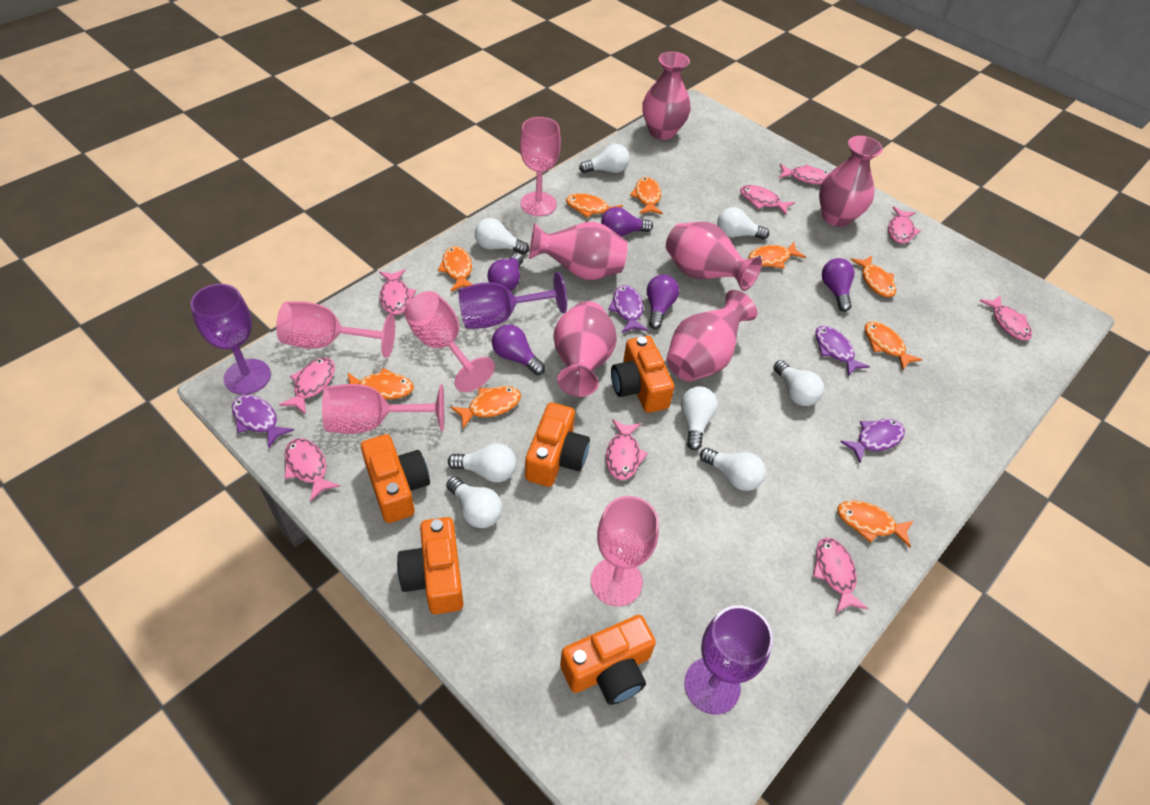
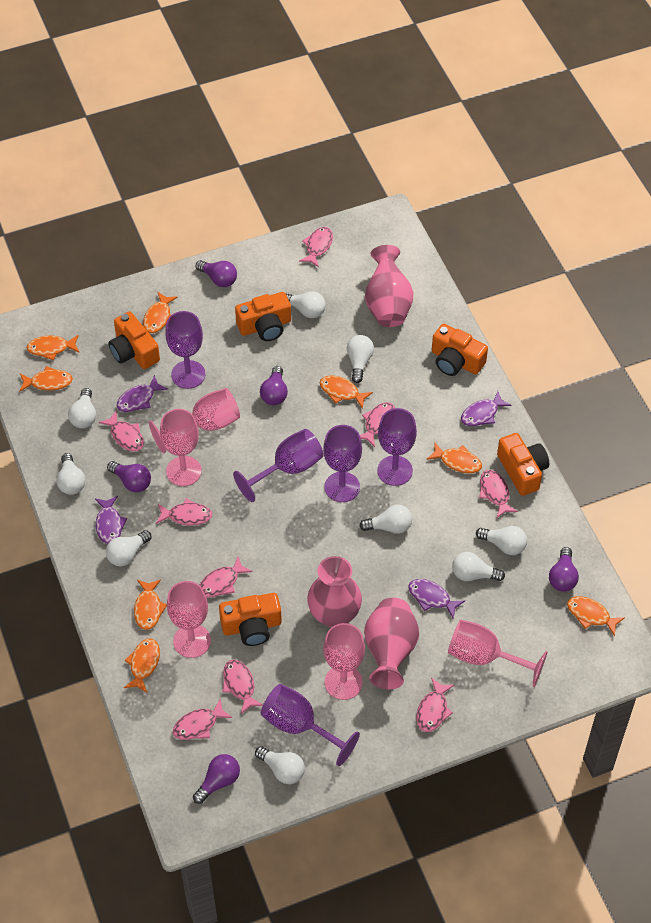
orange fish: [347,368,414,400] [438,246,473,291] [450,386,521,428] [566,193,623,218] [630,177,663,214] [748,242,806,269] [837,500,913,547] [851,256,896,297] [865,321,922,370] = 9 -> [19,366,73,392] [26,335,80,360] [124,638,160,693] [134,580,167,630] [143,292,178,333] [320,376,373,409] [426,443,482,473] [567,596,625,637] = 8
pink vase: [529,222,628,280] [553,301,617,397] [643,52,691,140] [666,222,762,291] [666,290,757,382] [819,136,883,227] = 6 -> [307,556,362,627] [364,598,419,689] [365,245,413,327] = 3
purple goblet: [190,284,271,395] [459,272,567,329] [684,605,773,714] = 3 -> [165,311,205,389] [233,429,324,502] [261,684,360,766] [323,425,362,502] [377,408,417,486] = 5
white light bulb: [446,477,503,528] [448,443,517,482] [475,218,529,254] [579,144,630,173] [681,386,718,450] [700,448,766,491] [717,207,769,240] [773,360,824,406] = 8 -> [56,453,85,495] [68,388,96,428] [106,530,151,566] [255,746,305,784] [286,291,326,318] [347,335,374,383] [359,505,412,534] [452,552,505,581] [476,526,527,555] = 9

